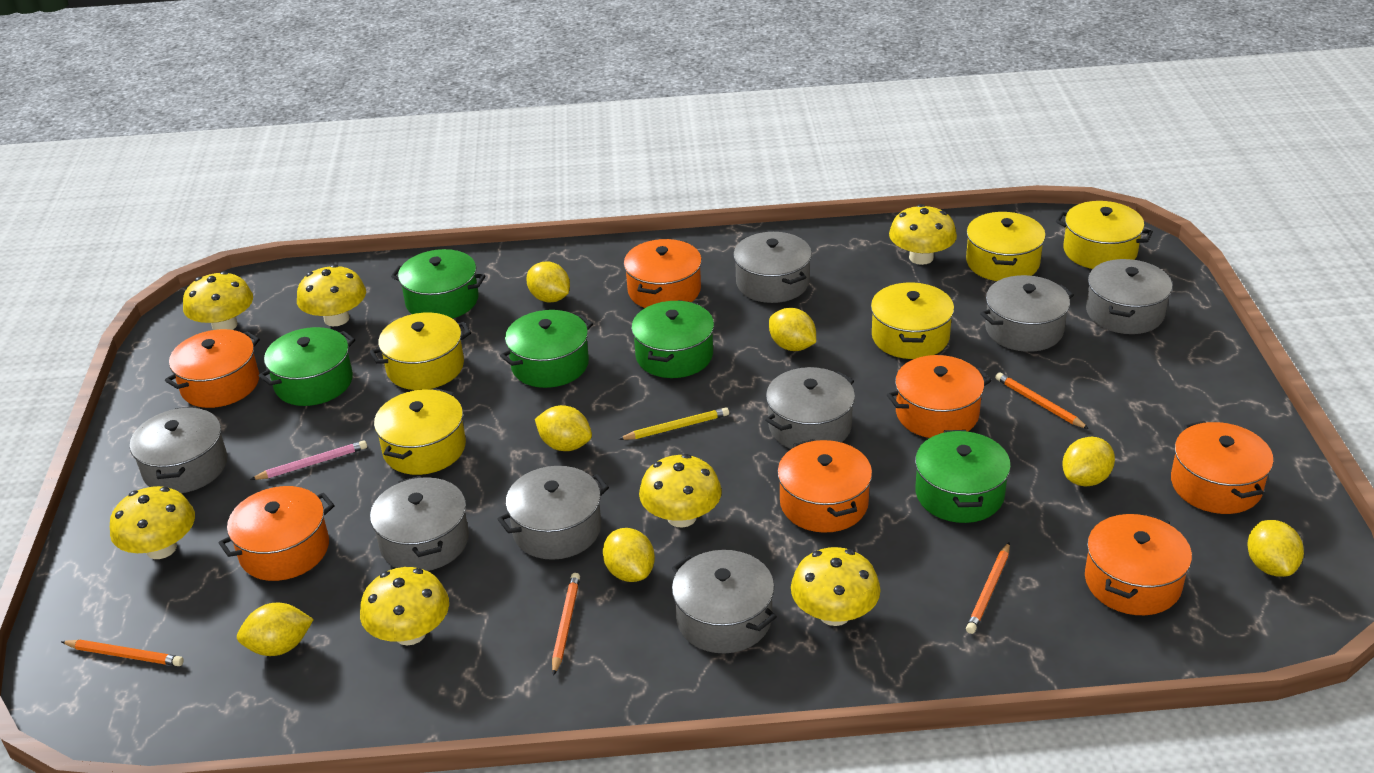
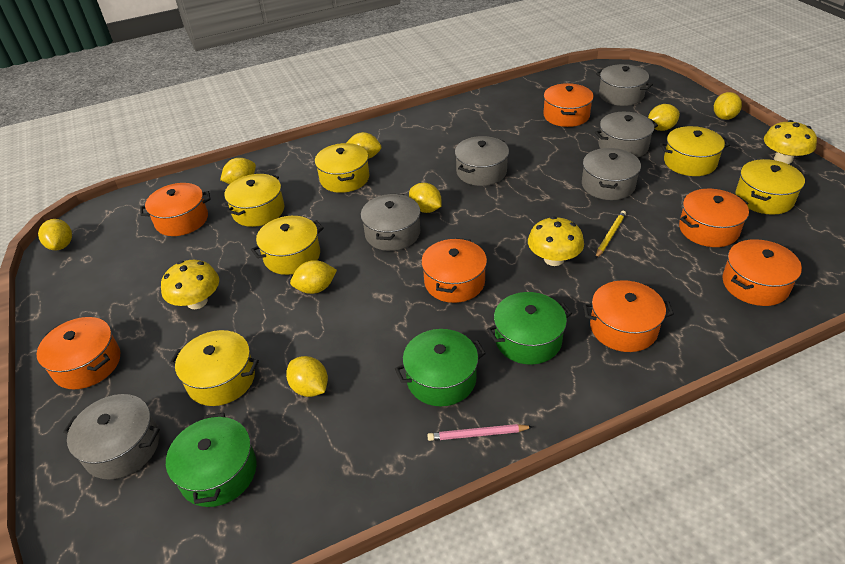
green pot: [259,327,355,406] [391,249,485,319] [500,310,593,388] [631,300,714,378] [915,430,1011,523] = 5 -> [166,413,257,507] [395,329,486,406] [487,292,572,365] = 3
grey pot: [130,406,227,493] [370,476,469,571] [497,466,609,560] [672,550,777,654] [733,232,812,303] [765,367,855,449] [980,275,1074,352] [1086,259,1172,334] = 8 -> [63,394,160,479] [361,194,420,251] [455,136,509,186] [582,148,641,200] [595,112,658,158] [596,64,653,106] = 6
orange pencil: [61,639,184,666] [552,573,580,676] [966,542,1010,634] [995,372,1089,429] = 4 -> none = 0
yellow lemon: [237,603,314,656] [526,262,570,302] [535,405,592,451] [603,528,655,582] [769,308,816,351] [1062,437,1115,486] [1248,520,1304,577] = 7 -> [38,219,72,250] [220,158,256,184] [286,356,328,397] [290,260,337,294] [346,132,381,159] [409,183,442,213] [648,104,680,131] [714,92,742,120] = 8
yellow mushroom: [110,486,195,559] [183,271,253,330] [297,264,366,326] [360,567,449,645] [639,454,722,528] [791,547,881,626] [889,204,957,265] = 7 -> [161,260,219,309] [528,216,584,266] [764,120,817,164] = 3
yellow pot: [370,313,471,390] [374,388,466,475] [871,282,954,359] [966,212,1046,281] [1056,201,1153,269] = 5 -> [170,330,259,406] [224,174,284,227] [251,216,324,275] [315,143,370,193] [660,126,730,176] [736,159,805,215] = 6

